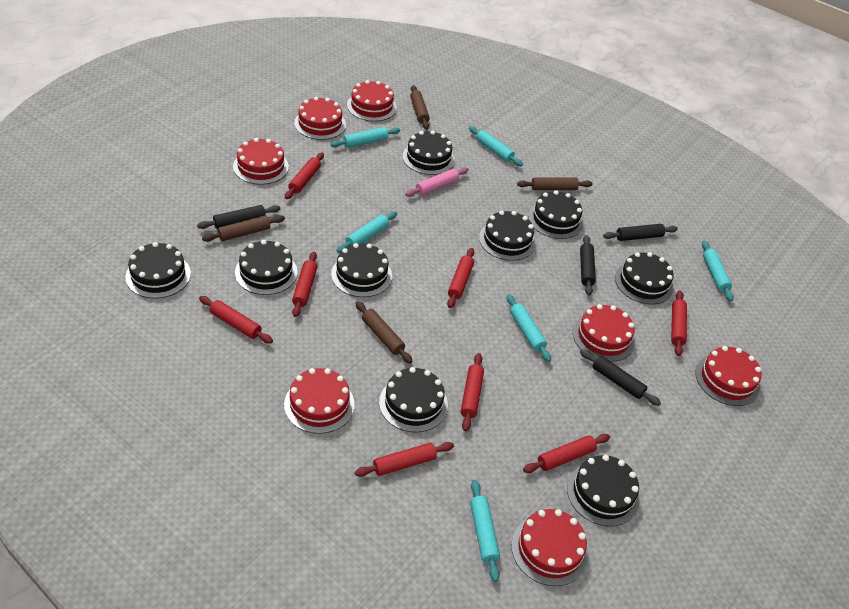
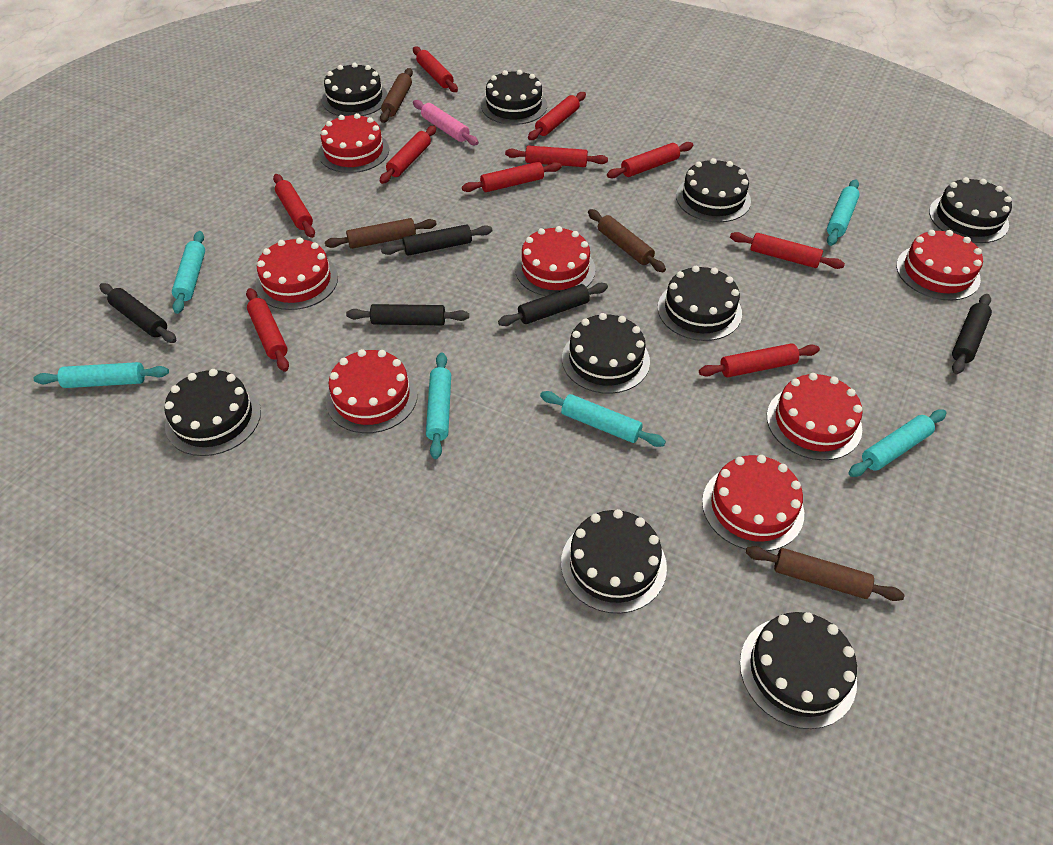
black rolling pin: [197,205,280,229] [580,235,596,296] [580,349,661,406] [603,224,678,241] = 4 -> [100,283,176,343] [346,304,469,325] [381,224,492,256] [498,283,608,326] [952,294,992,374] = 5
red rolling pin: [199,296,273,344] [285,152,324,199] [292,252,317,317] [355,442,454,477] [447,248,474,308] [461,353,484,431] [523,434,610,473] [671,291,687,356] = 8 -> [246,288,289,372] [273,174,315,238] [380,126,436,184] [413,46,458,92] [462,162,562,192] [505,146,608,167] [528,92,586,140] [607,142,693,178] [699,343,820,377] [730,232,845,269] = 10

